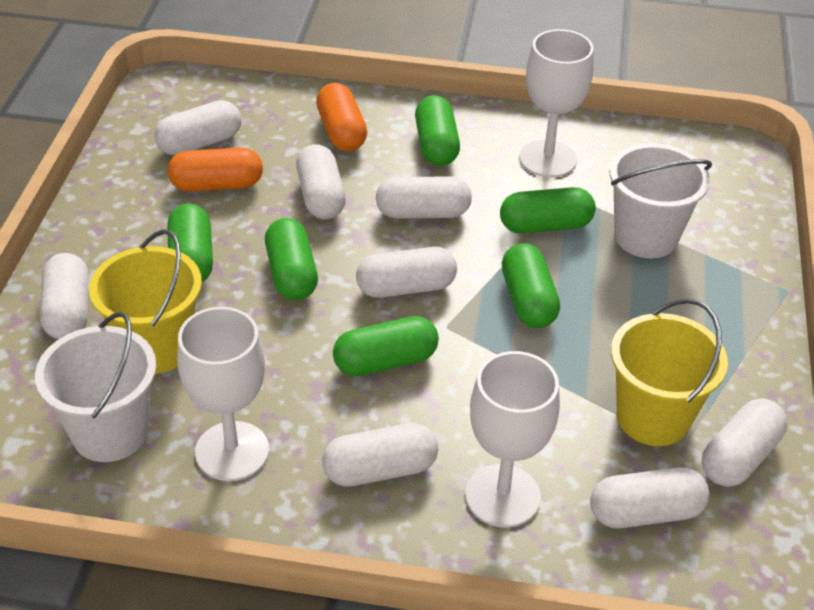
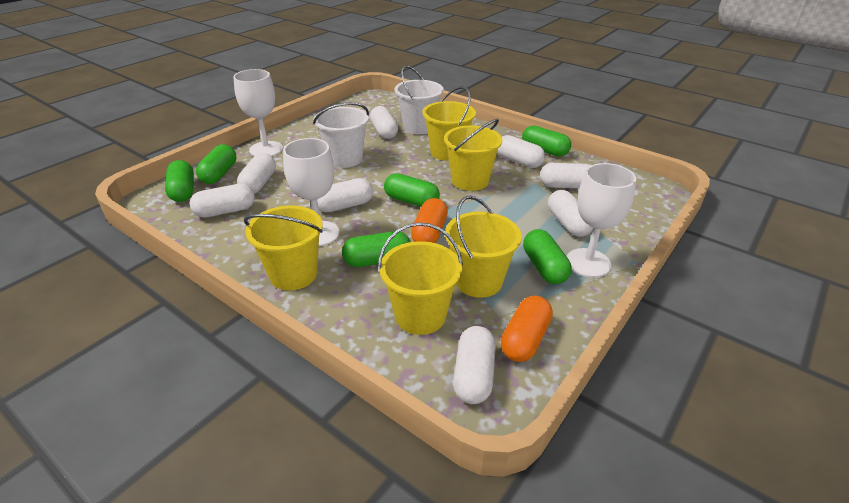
yellow bucket: [89,229,202,374] [611,298,728,446] = 2 -> [244,206,323,290] [378,222,463,335] [423,86,476,161] [444,119,502,191] [445,196,522,298] = 5

